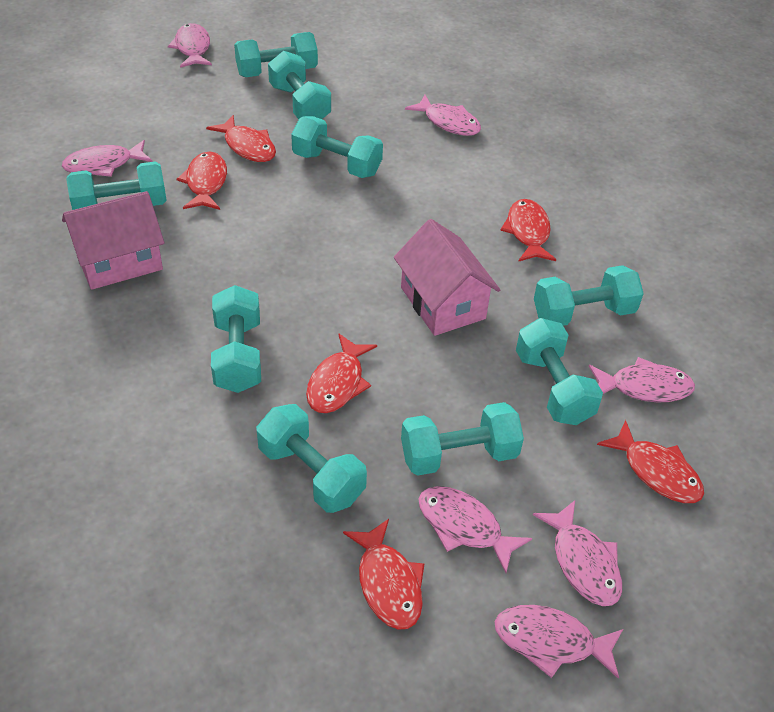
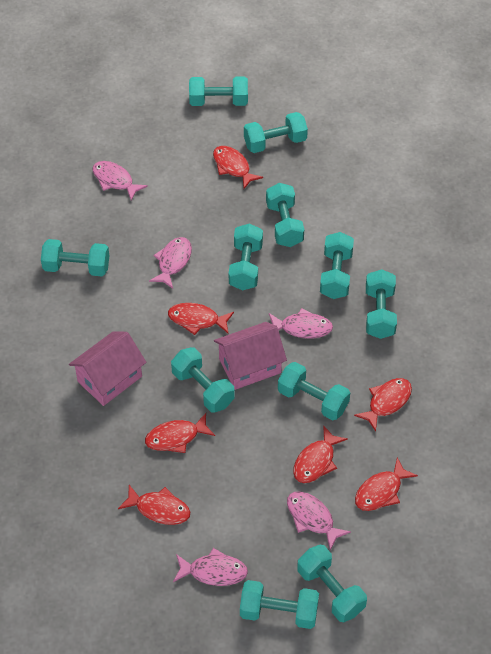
pink fish: [62,140,152,177] [168,23,212,68] [405,95,481,136] [419,486,532,573] [495,605,623,679] [533,500,622,606] [589,357,695,402] = 7 -> [93,161,148,200] [149,237,192,289] [173,548,248,586] [269,308,333,339] [287,492,351,550] = 5
red fish: [176,152,227,210] [206,115,276,162] [306,333,377,413] [343,519,424,630] [500,199,556,262] [597,420,704,503] = 6 -> [118,485,190,525] [145,413,215,453] [168,303,234,335] [213,146,263,189] [293,426,348,483] [354,378,412,432] [355,458,418,511] = 7
turquoise dumbbell: [66,162,167,210] [211,285,261,393] [234,32,318,77] [256,404,367,513] [268,51,331,120] [291,116,383,178] [401,402,524,476] [516,318,603,425] [534,265,644,326] = 9 -> [41,239,109,276] [171,347,235,413] [189,77,248,106] [229,223,263,290] [240,580,319,629] [244,112,308,153] [266,183,304,247] [278,362,350,420] [297,545,367,622] [320,232,354,299] [366,269,397,339] = 11

